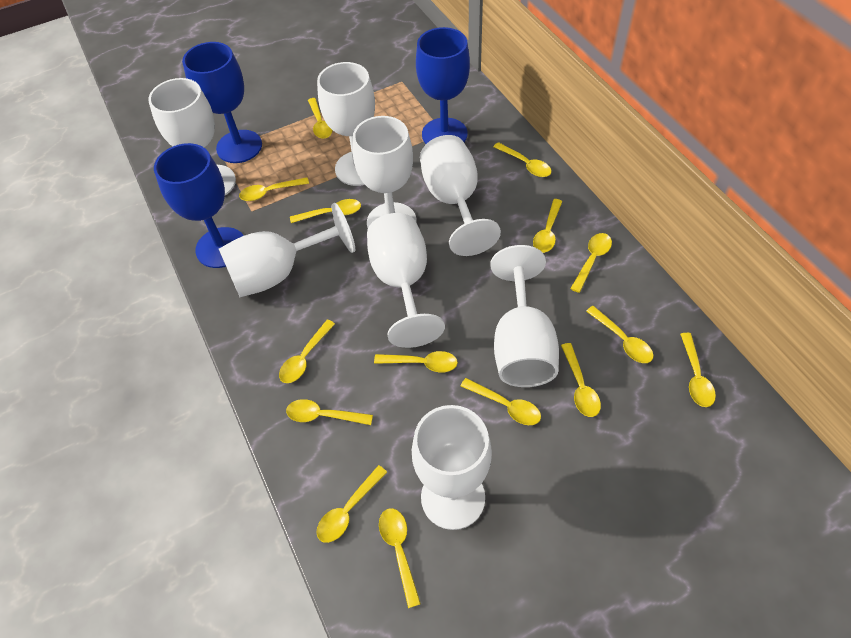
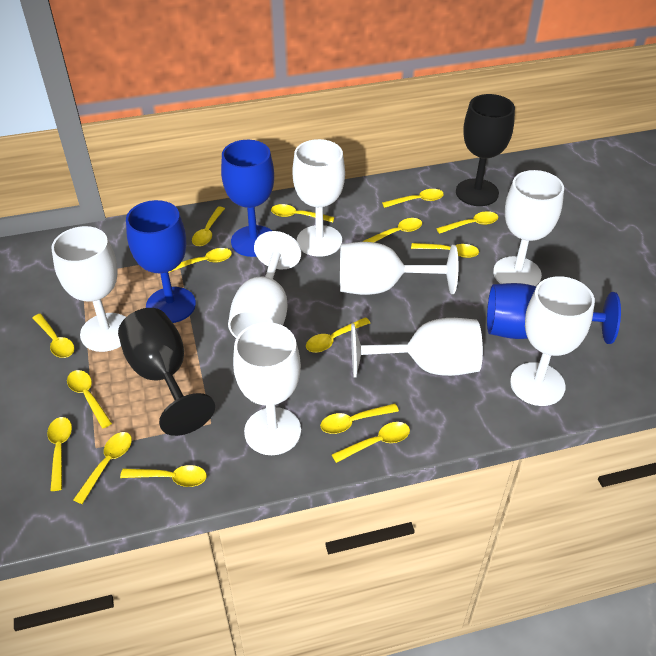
black goblet: none = 0 -> [118,308,215,436] [456,94,515,206] = 2

